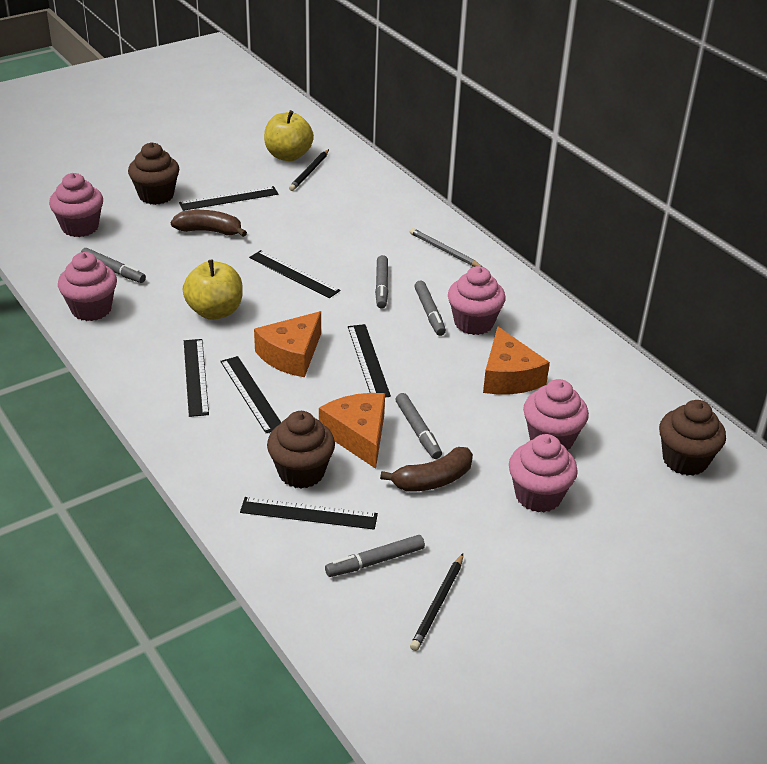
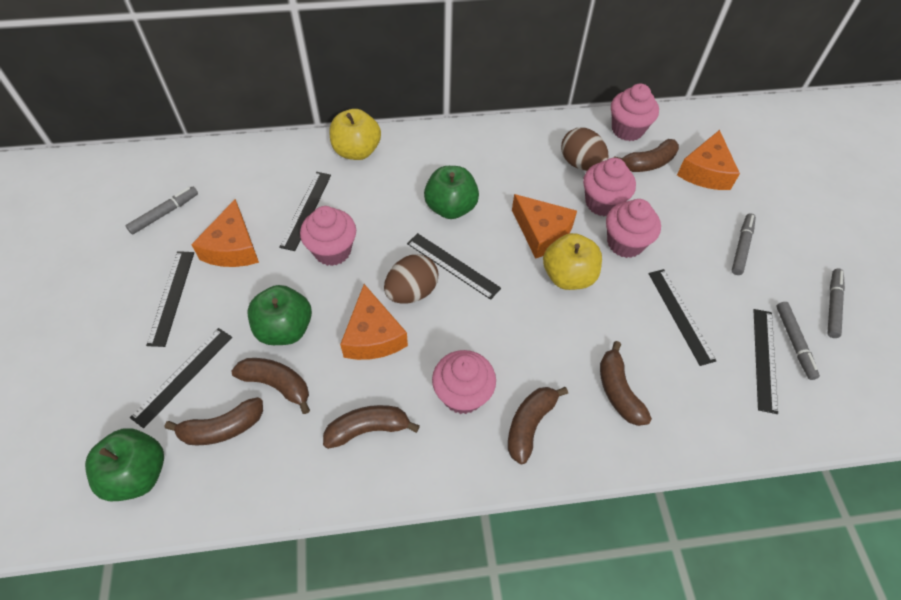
black pencil: [289,149,329,191] [410,554,463,651] = 2 -> none = 0
brown banana: [171,210,247,237] [380,447,473,492] = 2 -> [165,397,263,445] [231,358,310,414] [323,405,420,449] [508,387,568,464] [600,341,652,426] [614,139,679,172] = 6
brown cupcake: [128,142,179,205] [267,411,335,489] [659,400,726,476] = 3 -> none = 0
brown egg: none = 0 -> [384,254,438,304] [561,128,609,171] = 2
green apple: none = 0 -> [85,428,164,501] [247,285,312,345] [424,166,479,219] = 3
grey marker: [81,248,146,283] [325,535,425,577] [375,255,388,309] [396,393,442,459] [414,281,446,336] = 5 -> [126,187,198,234] [732,213,756,275] [776,302,820,380] [827,269,845,338] = 4
grey pencil: [410,228,482,267] = 1 -> none = 0
orange cheese: [254,311,321,377] [319,393,385,469] [483,327,550,394] = 3 -> [191,199,259,267] [340,284,408,360] [512,194,577,259] [677,130,740,190] = 4

